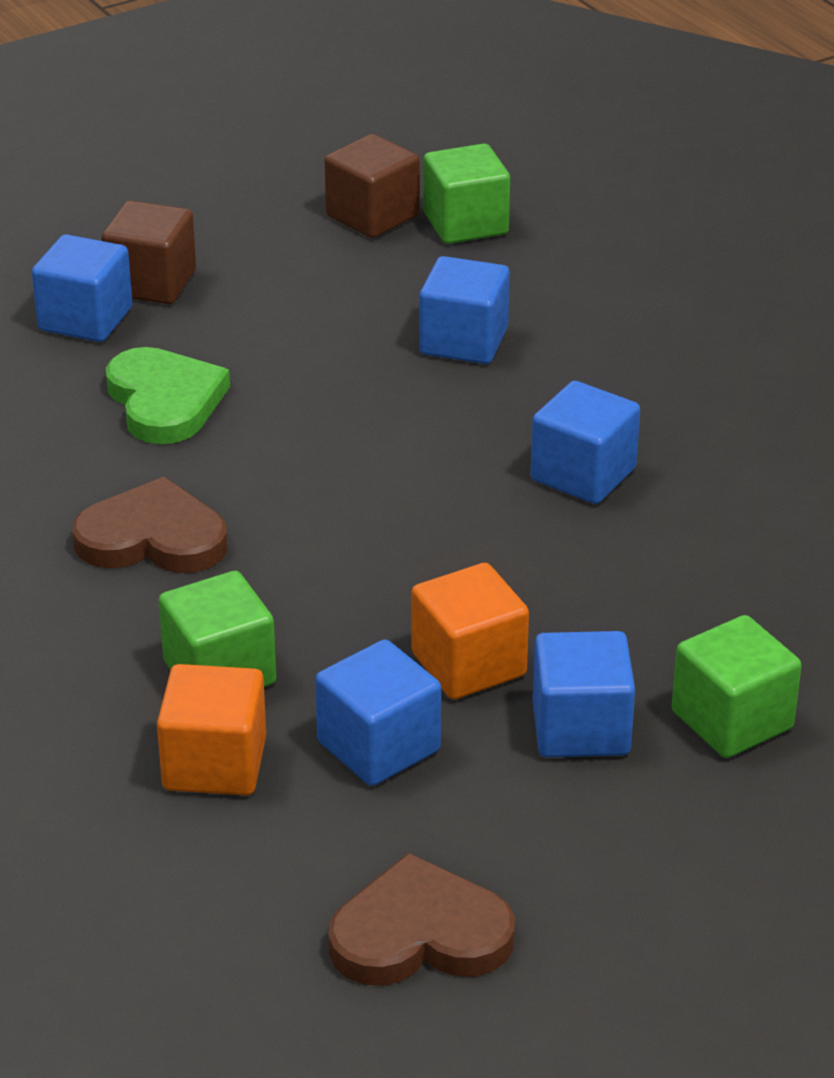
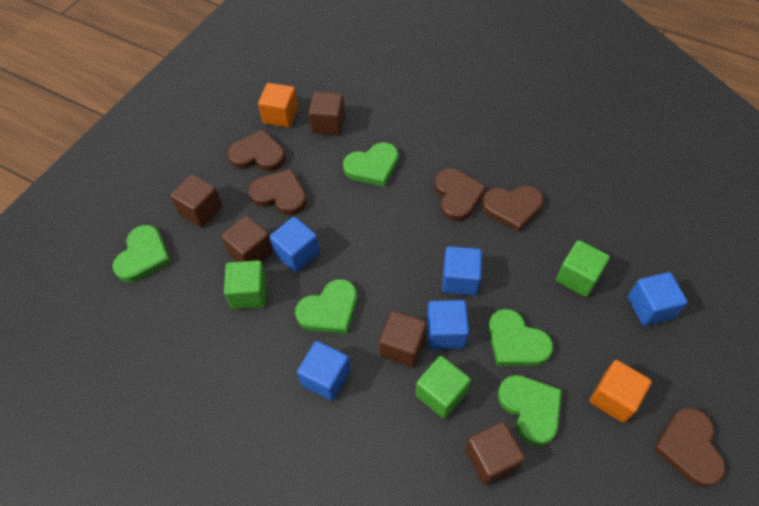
brown cube: [101,201,196,304] [324,134,420,238] = 2 -> [170,174,222,227] [221,216,273,262] [309,92,345,135] [379,311,427,368] [465,422,525,485] = 5
brown heart: [72,477,228,573] [328,853,515,986] = 2 -> [227,129,285,171] [249,169,307,215] [435,169,486,221] [482,185,543,232] [653,407,726,487] = 5
green heart: [106,347,230,444] = 1 -> [113,225,171,282] [295,279,357,334] [343,142,399,187] [488,309,553,366] [498,375,562,446] = 5

